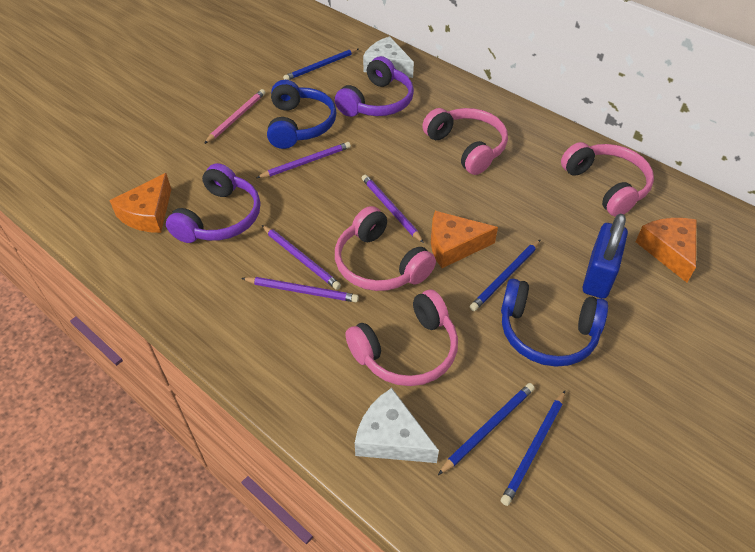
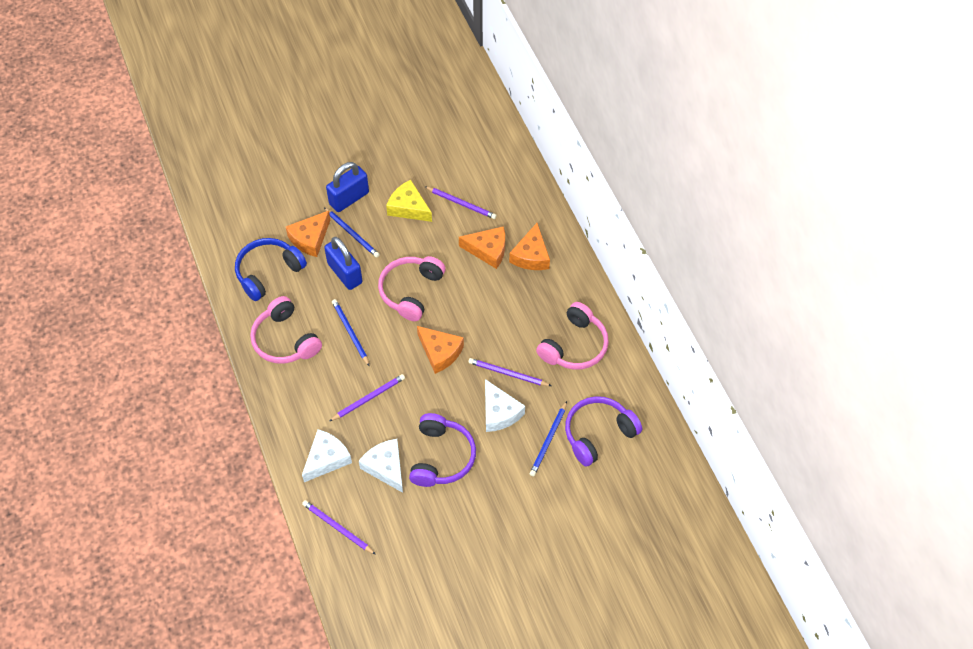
blue headphones: [267,80,337,149] [501,279,608,367] = 2 -> [235,238,307,301] = 1
blue padlock: [583,214,628,299] = 1 -> [324,237,363,290] [326,162,369,212] = 2
blue pencil: [283,49,358,80] [438,383,535,475] [470,240,540,311] [501,391,565,506] = 4 -> [324,207,380,258] [332,299,370,367] [530,401,567,476] = 3
orange cheese: [109,173,171,233] [431,211,498,268] [636,218,696,283] = 3 -> [286,211,330,257] [417,326,464,374] [459,226,505,269] [509,223,550,270] = 4
pink headphones: [335,206,436,291] [345,290,458,386] [422,108,508,175] [561,142,654,217] = 4 -> [250,296,322,364] [378,256,446,321] [536,302,609,370] = 3
pink pencil: [204,89,265,144] = 1 -> none = 0
white cheese: [355,388,439,463] [363,36,414,78] = 2 -> [302,430,352,482] [359,439,403,493] [485,379,525,432] = 3
yellow cheese: none = 0 -> [386,180,432,222] = 1

